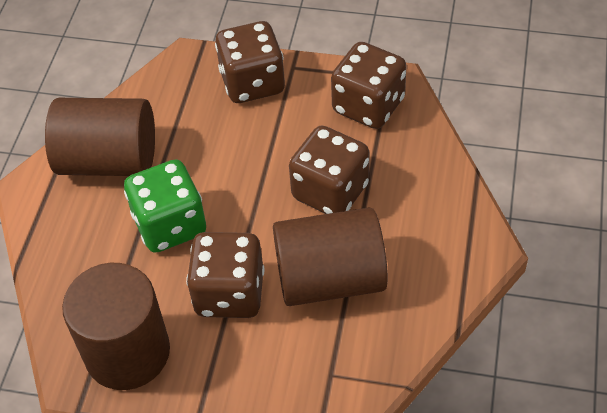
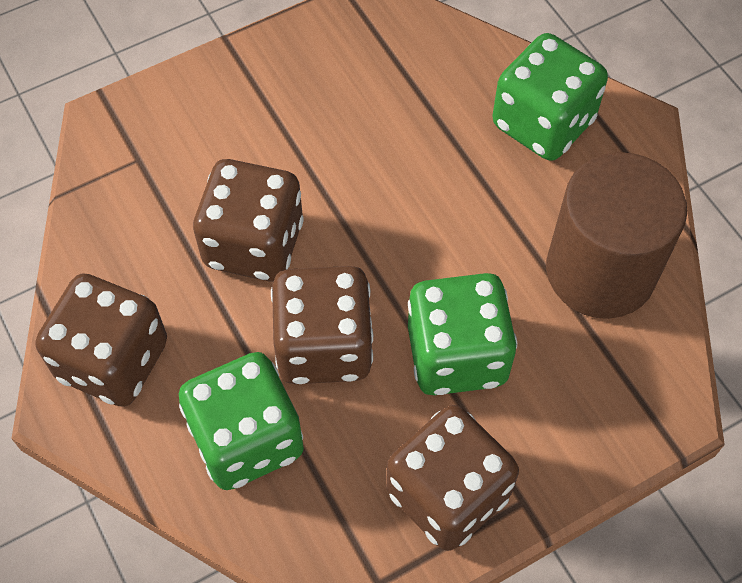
brown cylinder: [45,98,155,176] [62,263,170,390] [273,207,388,306] = 3 -> [546,152,687,319] = 1
green dice: [124,159,206,253] = 1 -> [179,352,304,490] [408,273,517,395] [493,33,608,161] = 3

